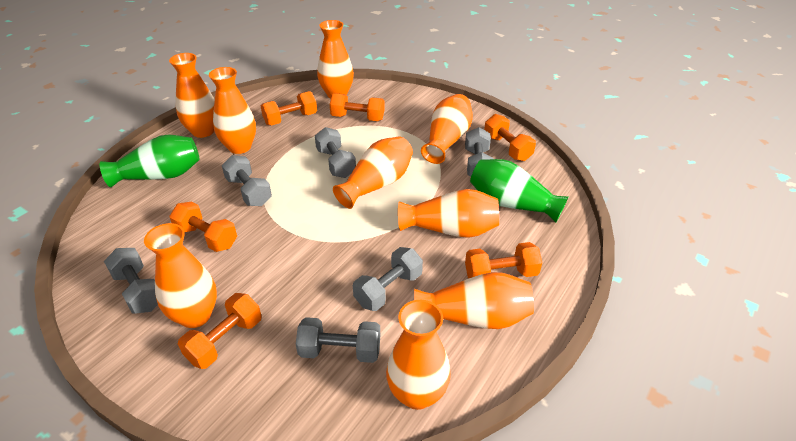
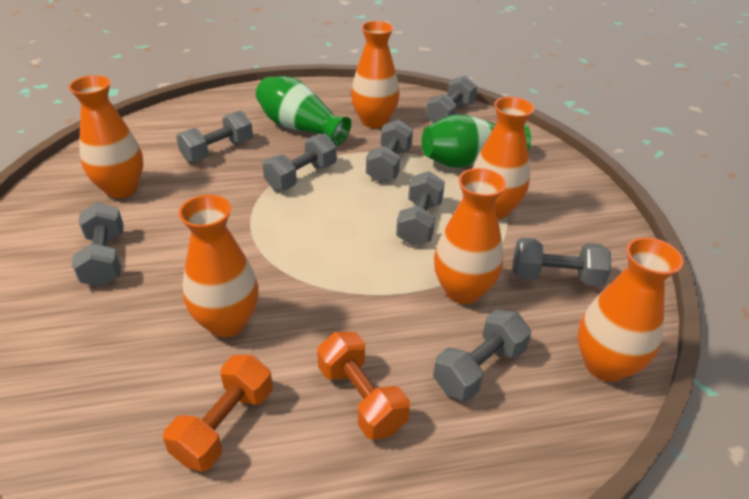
grey dumbbell: [104,248,158,314] [222,155,272,206] [296,317,380,363] [315,127,356,178] [353,247,423,311] [465,127,494,176] = 6 -> [72,202,124,287] [176,111,253,162] [262,134,337,191] [366,119,413,183] [396,171,445,246] [426,76,477,123] [433,309,531,401] [513,238,611,286] = 8
orange dumbbell: [169,202,237,252] [178,293,262,369] [261,91,317,125] [329,93,385,121] [465,242,543,278] [484,114,536,161] = 6 -> [163,355,272,472] [317,332,410,440] = 2
orange vase: [144,223,217,328] [169,53,215,138] [209,67,256,154] [317,20,354,98] [333,136,413,209] [386,300,451,410] [398,189,499,238] [414,272,534,329] [421,94,473,164] = 9 -> [68,75,143,198] [178,195,259,337] [351,21,400,128] [434,168,506,304] [473,97,535,219] [578,237,683,382] = 6

